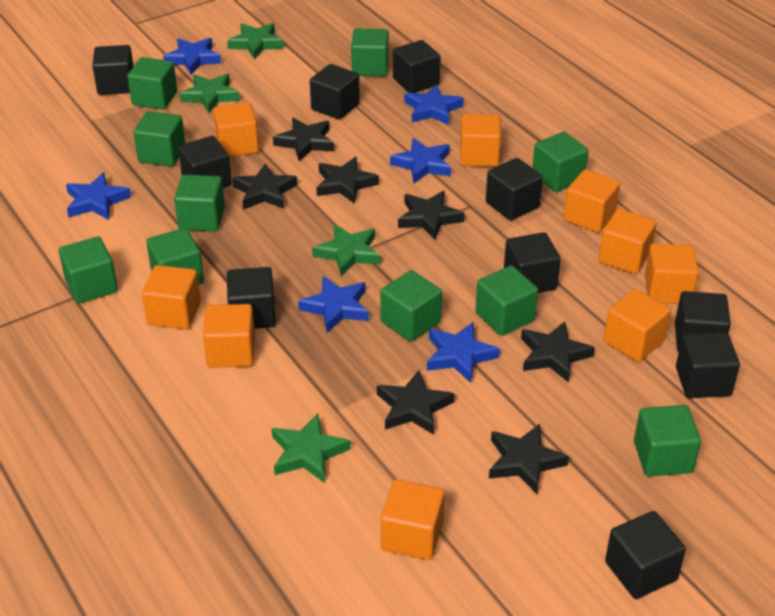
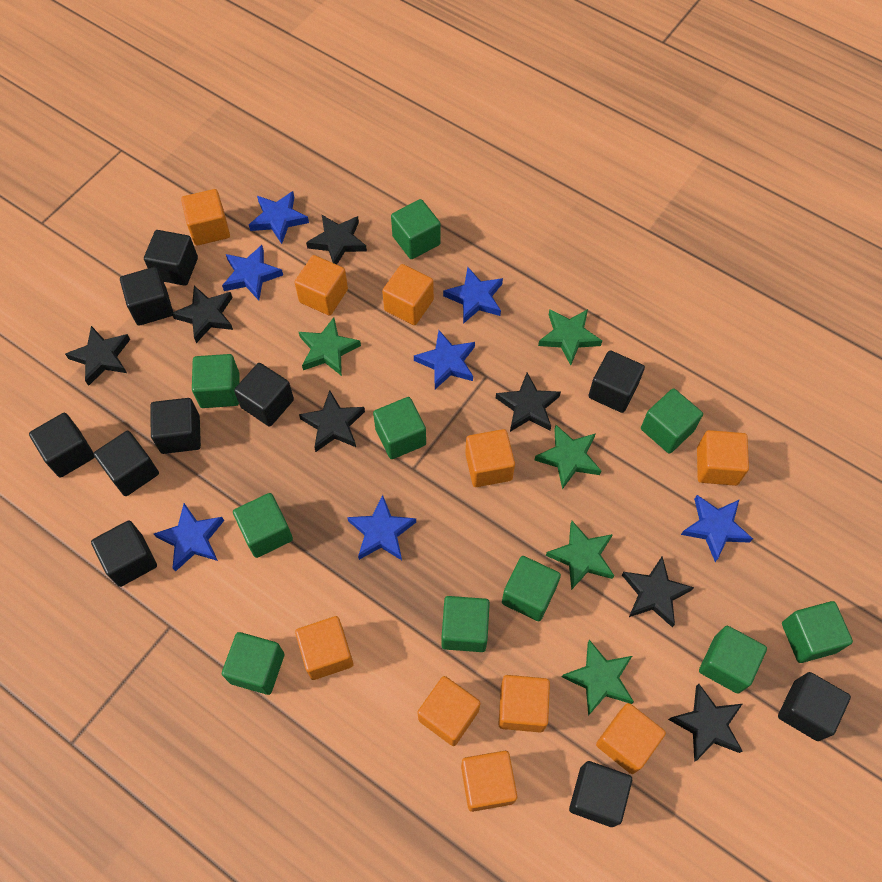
blue star: [66,172,131,220] [163,38,221,75] [298,276,369,333] [390,138,451,184] [404,85,464,125] [427,322,500,383] = 6 -> [154,503,224,572] [222,245,283,300] [249,191,309,244] [347,495,416,560] [414,330,475,389] [443,267,503,324] [681,495,753,562] = 7
green star: [179,74,240,113] [227,23,284,59] [272,413,351,483] [312,224,380,276] = 4 -> [299,317,361,376] [535,425,601,489] [538,309,602,365] [546,521,614,590] [562,640,634,716] = 5
orange cube: [142,265,201,329] [203,304,255,368] [213,102,259,157] [381,479,445,560] [460,114,501,167] [564,169,620,233] [599,209,657,274] [604,289,671,362] [645,244,699,304] = 9 -> [181,189,230,246] [294,255,348,316] [295,616,353,680] [382,264,434,325] [417,676,481,746] [461,751,517,812] [465,429,515,487] [498,675,550,733] [596,703,666,774] [697,430,749,486] = 10

